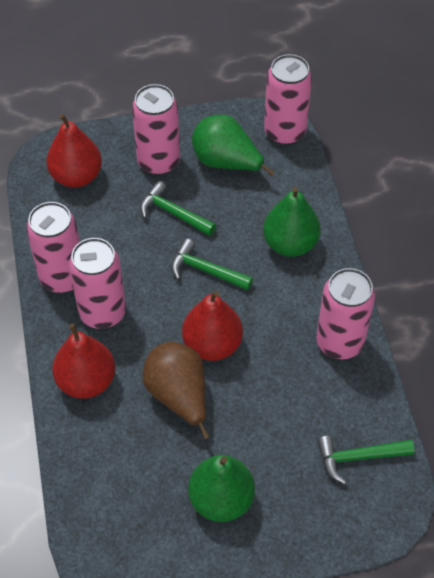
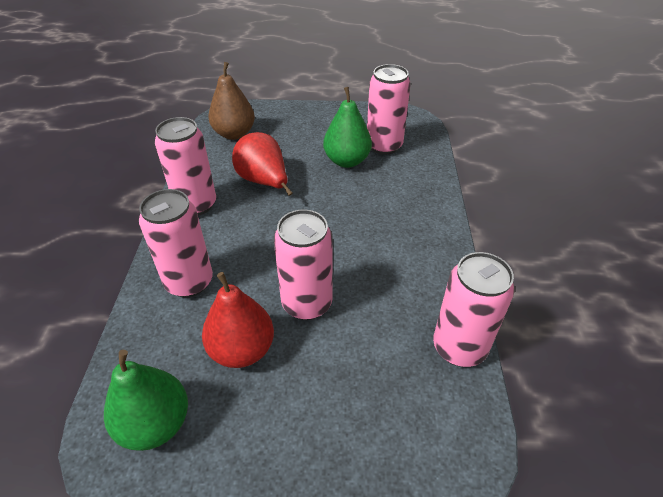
green hammer: [140,181,216,236] [171,238,253,291] [317,436,415,484] = 3 -> none = 0
green pear: [188,455,255,522] [192,114,275,176] [263,187,321,257] = 3 -> [104,350,188,451] [323,87,372,168] = 2
red pear: [46,114,102,188] [52,324,115,399] [182,291,243,361] = 3 -> [202,272,274,368] [232,132,293,196] = 2

